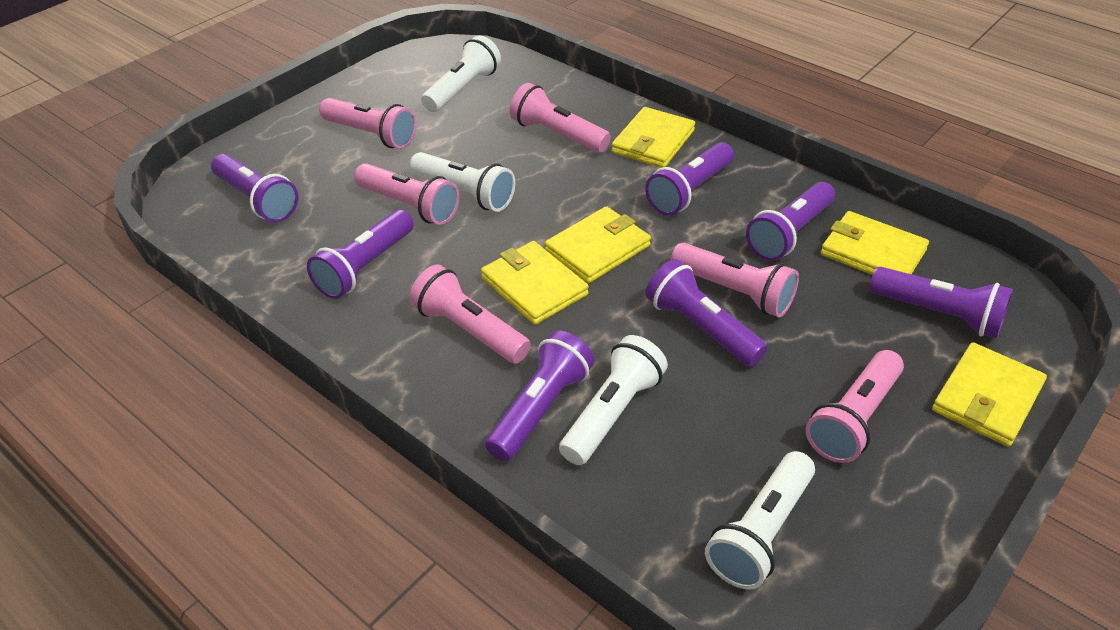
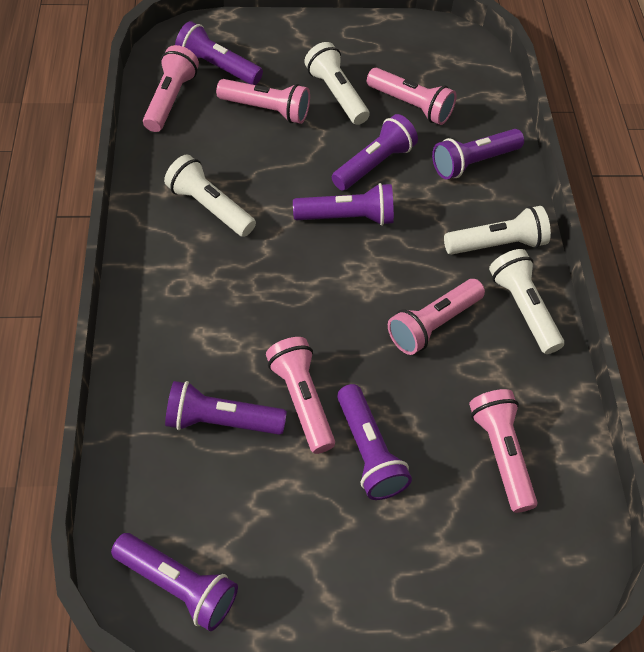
yellow wallet: [481,241,589,325] [545,206,651,283] [611,107,695,168] [821,211,929,275] [932,342,1047,447] = 5 -> none = 0

